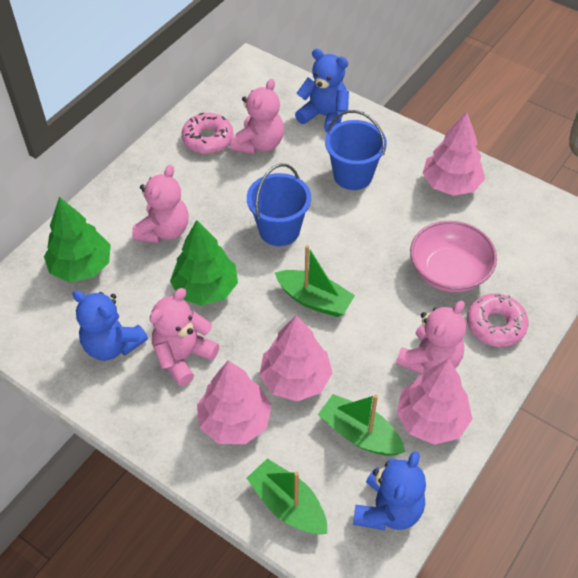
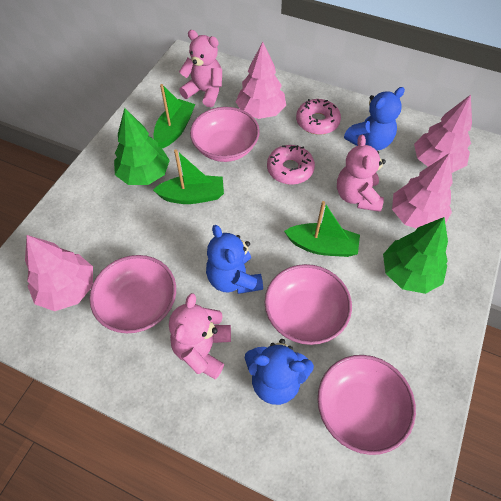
blue bucket: [247,163,311,246] [325,110,387,190] = 2 -> none = 0
pink bowl: [410,221,497,292] = 1 -> [89,255,176,333] [190,107,260,162] [265,264,352,345] [318,355,416,455] = 4
pink teddy bear: [132,165,188,243] [149,288,219,386] [231,79,284,154] [396,301,466,374] = 4 -> [169,293,231,379] [179,30,222,107] [337,135,386,212] = 3

